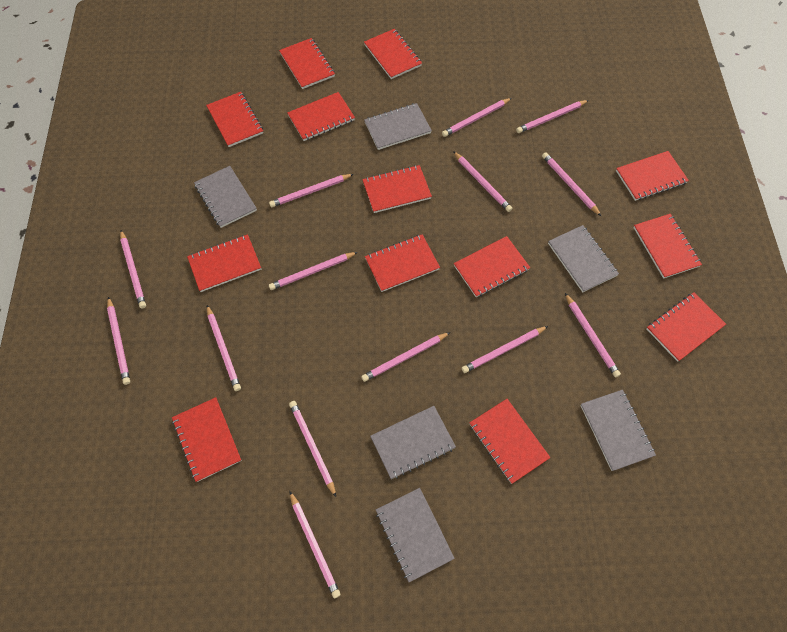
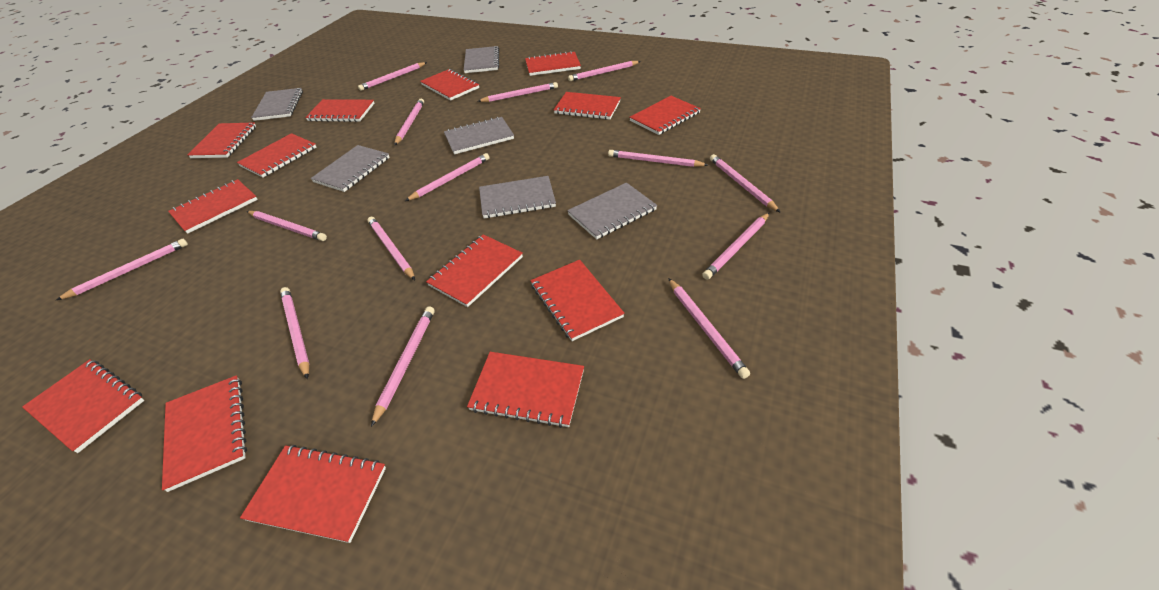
red notebook: [172,397,242,482] [187,234,261,292] [206,92,263,147] [279,38,335,89] [287,92,355,141] [362,165,432,213] [364,29,422,79] [365,234,440,292] [454,236,530,297] [469,399,551,484] [616,151,689,201] [633,214,702,278] [647,292,726,362] = 13 -> [22,359,144,453] [162,375,247,492] [168,179,258,234] [188,122,256,158] [237,133,317,178] [240,445,386,543] [305,99,375,122] [420,69,479,101] [426,234,523,307] [467,352,584,428] [525,51,581,76] [530,260,625,341] [554,92,621,119] [629,96,701,135] = 14

